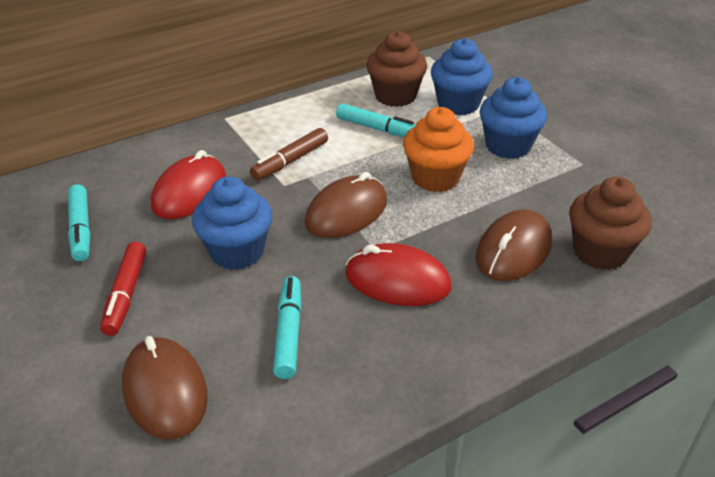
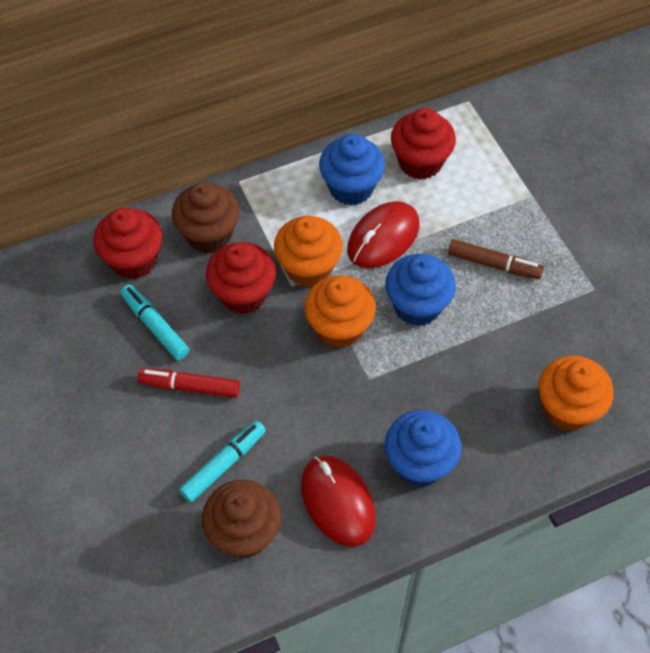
brown mouse: [122,336,208,440] [305,172,387,238] [476,209,552,281] = 3 -> none = 0
orange cupcake: [403,107,474,192] = 1 -> [274,215,343,287] [304,275,376,348] [539,356,613,431] = 3
red cupcake: none = 0 -> [93,208,162,279] [206,242,276,314] [391,108,456,180] = 3
turquoise marker: [68,184,90,261] [273,276,301,379] [336,103,416,137] = 3 -> [120,285,189,360] [179,420,266,502] = 2

